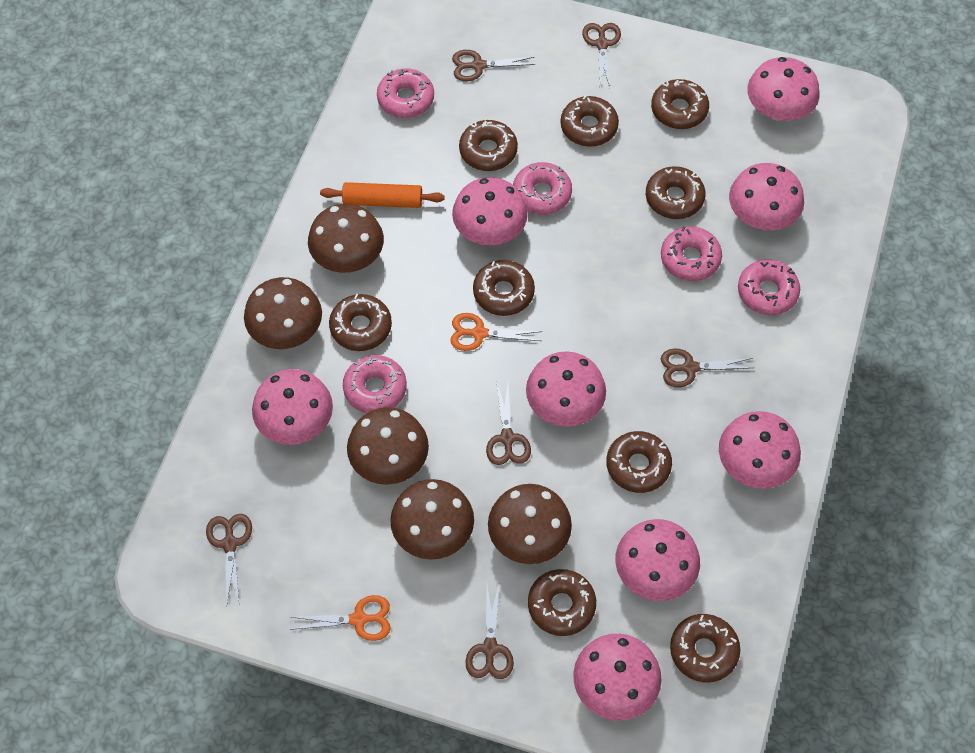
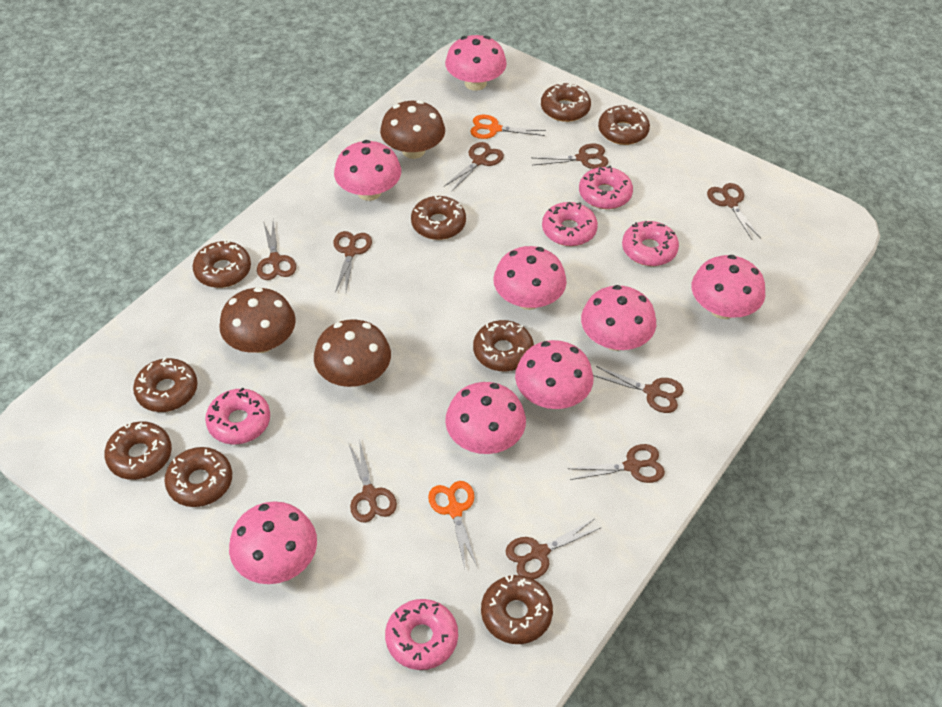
brown mushroom: [244,277,322,349] [308,204,384,273] [347,407,429,485] [390,479,474,560] [488,484,572,564] = 5 -> [219,287,296,353] [314,319,391,387] [380,100,445,159] = 3
brown scissors: [206,514,252,607] [452,50,536,81] [465,585,514,679] [486,383,531,465] [582,23,621,87] [661,348,754,388] = 6 -> [257,221,296,280] [333,231,372,292] [348,439,397,523] [444,142,504,192] [506,519,602,579] [531,144,608,169] [568,444,665,483] [593,366,684,413] [707,183,761,239] = 9
orange rolling pin: [320,182,444,208] = 1 -> none = 0

